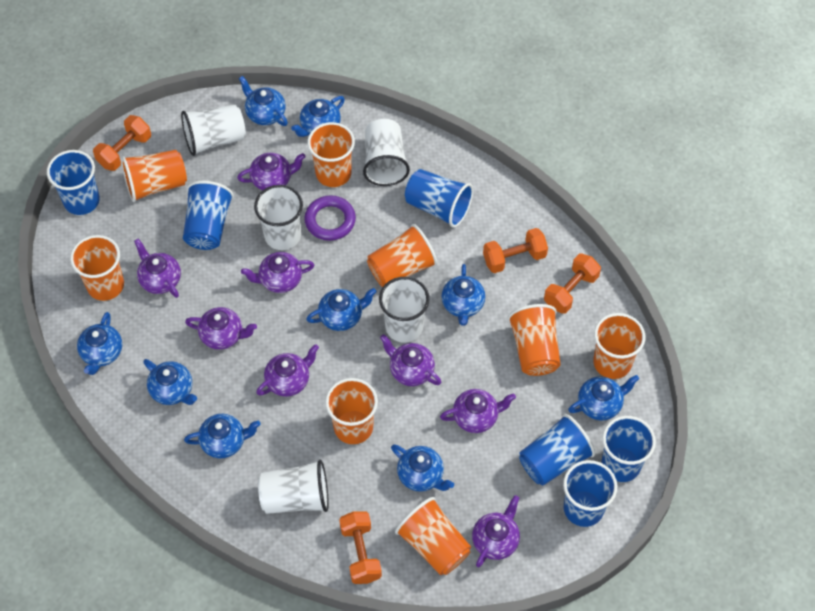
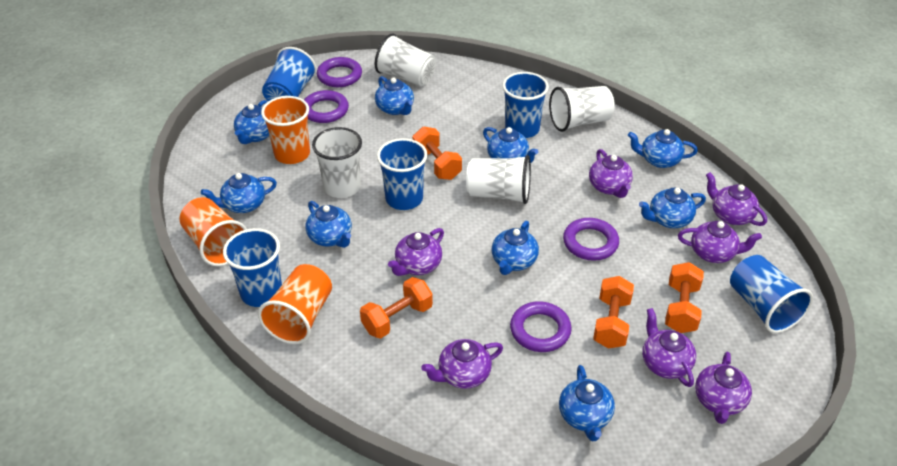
blue cup: [47,150,100,215] [183,181,234,250] [405,169,473,228] [519,414,595,485] [563,460,617,527] [601,416,656,482] = 6 -> [223,228,282,307] [262,47,317,101] [377,138,428,210] [502,72,549,138] [730,255,813,333] = 5
orange cup: [70,235,124,301] [121,150,187,202] [307,122,355,187] [325,378,378,444] [367,224,438,287] [395,497,471,575] [508,304,561,376] [593,313,645,379] = 8 -> [180,197,247,266] [258,264,332,344] [261,96,310,164] = 3
purple ring: [304,195,356,241] = 1 -> [304,90,349,123] [317,57,362,87] [510,301,572,352] [563,218,619,261] = 4
purple teapot: [134,239,181,298] [185,307,257,350] [237,153,306,190] [241,252,314,293] [256,344,319,397] [380,334,441,386] [440,389,516,433] [472,495,520,567] = 8 -> [388,228,444,276] [422,339,503,389] [589,149,633,198] [642,308,696,387] [678,221,762,263] [695,352,752,424] [706,172,767,226] = 7
white cup: [181,105,246,156] [254,185,303,250] [258,460,329,514] [363,119,410,186] [379,277,429,343] = 5 -> [312,127,362,198] [375,34,436,86] [466,155,531,204] [549,86,615,132] = 4

